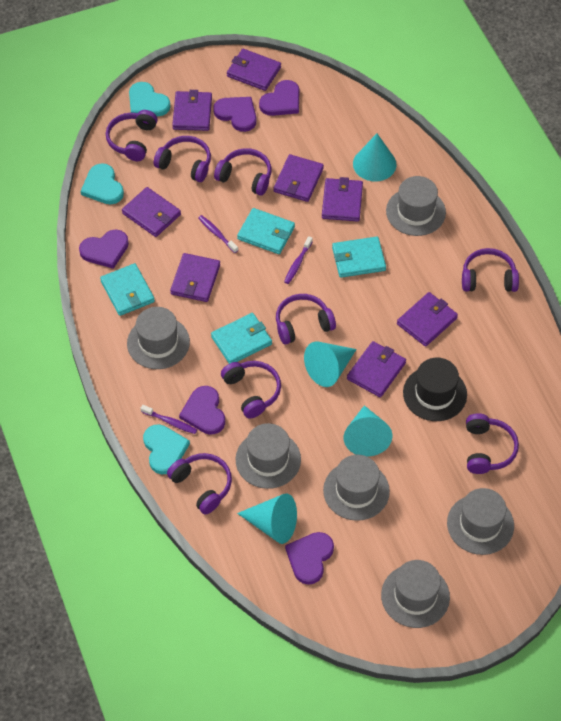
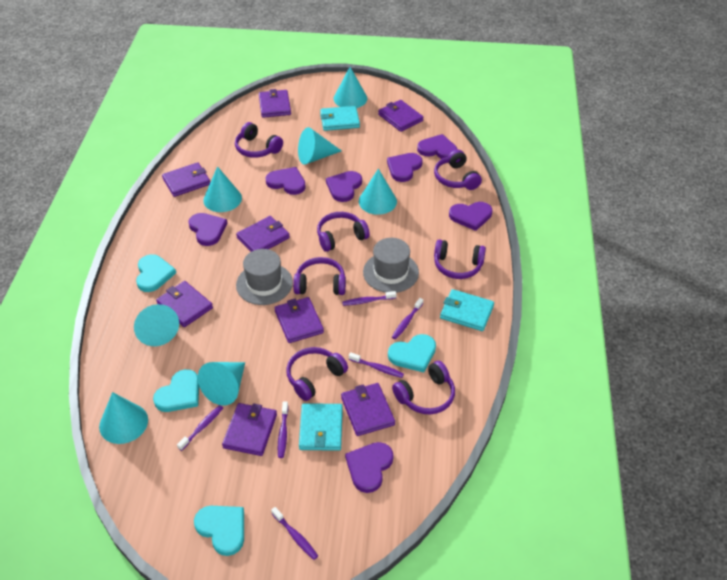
black hat: [403,358,467,421] = 1 -> none = 0
grey hat: [127,307,190,369] [236,423,301,489] [323,455,390,521] [381,560,450,628] [386,176,446,236] [447,488,514,555] = 6 -> [236,249,293,305] [363,238,419,293] = 2
purple headphones: [106,110,158,161] [154,136,211,182] [167,453,232,514] [214,148,272,196] [221,361,281,419] [276,294,336,344] [462,248,519,292] [466,413,519,474] = 8 -> [235,122,283,158] [286,347,348,401] [293,257,346,295] [317,212,370,252] [392,361,455,414] [434,150,482,190] [434,239,486,279] = 7
purple heart: [79,230,129,269] [179,386,225,435] [213,97,256,132] [259,80,300,116] [285,532,334,585] = 5 -> [188,213,227,246] [265,167,306,195] [326,171,362,202] [345,442,394,493] [387,153,423,182] [417,134,458,159] [449,202,492,231] = 7
purple toothbrush: [140,405,197,434] [198,215,238,253] [284,236,313,284] = 3 -> [177,405,223,451] [271,507,318,560] [278,402,289,458] [342,291,396,306] [349,352,404,378] [392,298,423,339] = 6
turquoise cone: [237,493,297,544] [304,341,357,387] [344,405,392,457] [353,134,397,181] = 4 -> [99,392,148,444] [134,304,179,346] [198,362,245,406] [203,166,242,212] [298,127,341,165] [334,67,367,108] [359,169,397,215] = 7
turquoise heart: [81,163,124,205] [129,82,171,116] [143,424,190,474] = 3 -> [136,254,176,292] [153,369,199,412] [194,506,244,556] [388,334,436,372] = 4
turquoise wallet: [100,263,155,316] [211,313,272,364] [237,208,295,254] [332,237,386,278] = 4 -> [299,403,343,451] [320,106,360,131] [440,289,494,331] = 3

